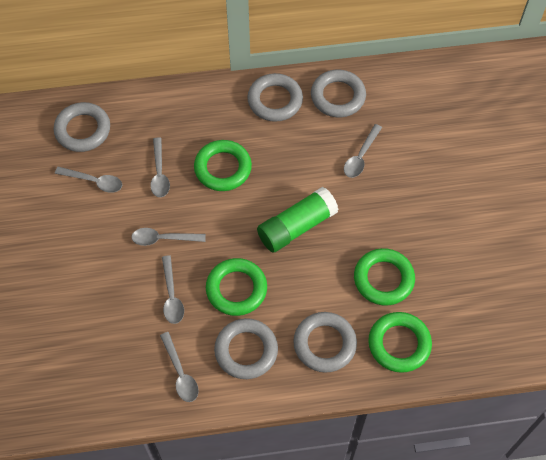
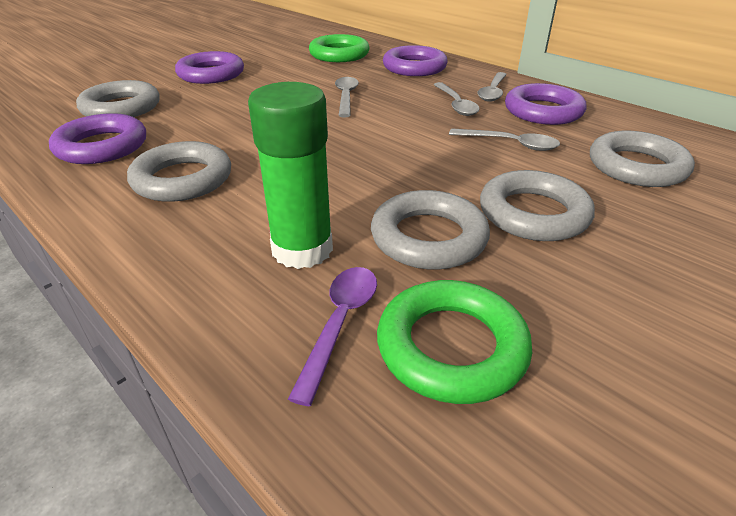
green ring: [194,140,252,191] [206,258,267,316] [354,248,415,306] [368,312,432,373] = 4 -> [309,34,370,62] [377,280,532,404] = 2
grey spoon: [55,166,122,193] [131,228,206,246] [150,137,170,197] [160,332,199,402] [162,256,184,324] [344,124,382,178] = 6 -> [335,77,359,117] [434,82,480,116] [449,129,560,151] [477,72,507,102] = 4
purple ring: none = 0 -> [49,113,146,164] [175,51,244,84] [383,45,448,76] [505,83,587,125] = 4
purple spoon: none = 0 -> [288,267,377,406] = 1

